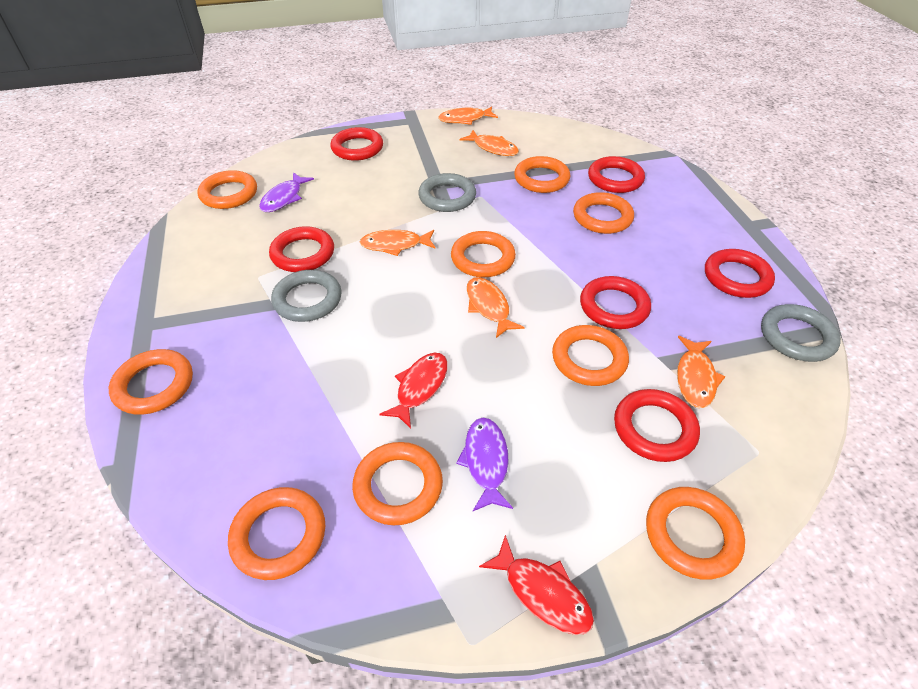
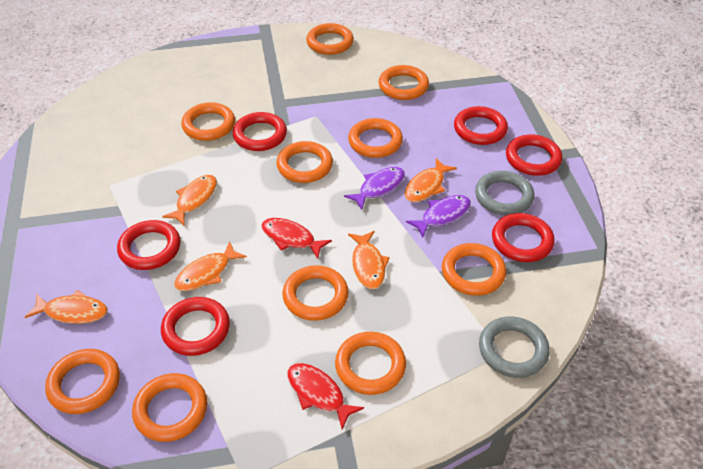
grey ring: [271,270,342,322] [418,173,476,212] [761,304,841,362] = 3 -> [475,171,534,215] [479,316,550,378] = 2
orange ring: [109,349,193,415] [198,170,257,209] [228,487,325,580] [352,442,443,525] [451,231,516,277] [514,156,570,193] [552,325,629,386] [573,192,634,234] [646,487,745,580] = 9 -> [45,349,120,414] [132,373,207,442] [181,102,235,141] [276,141,333,183] [282,265,349,321] [306,23,354,55] [335,332,406,395] [348,118,403,158] [379,65,429,100] [442,243,506,296] = 10

